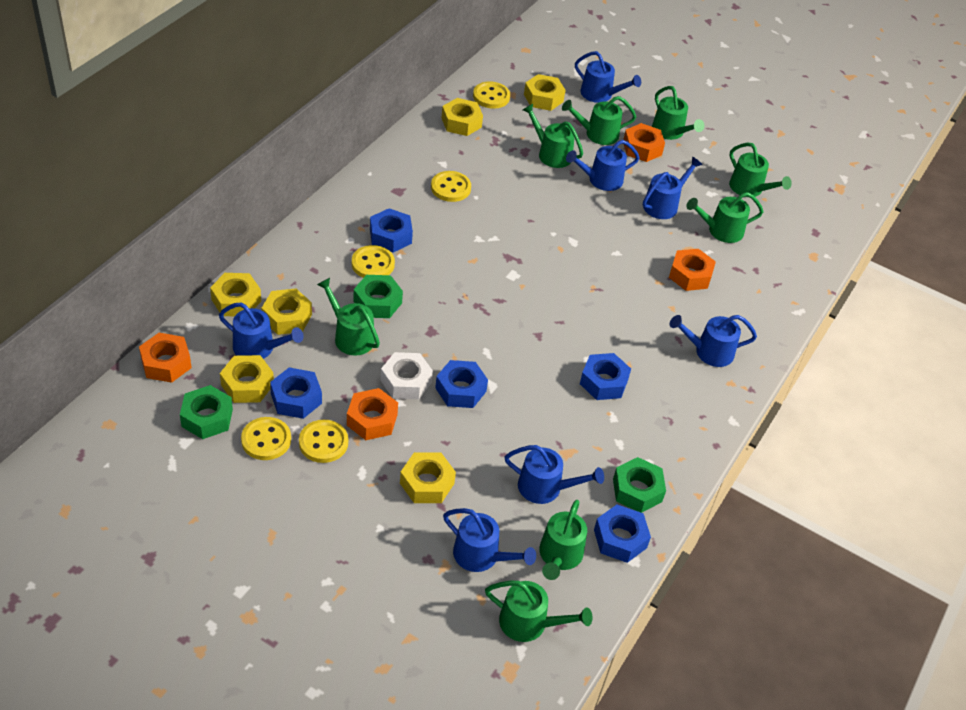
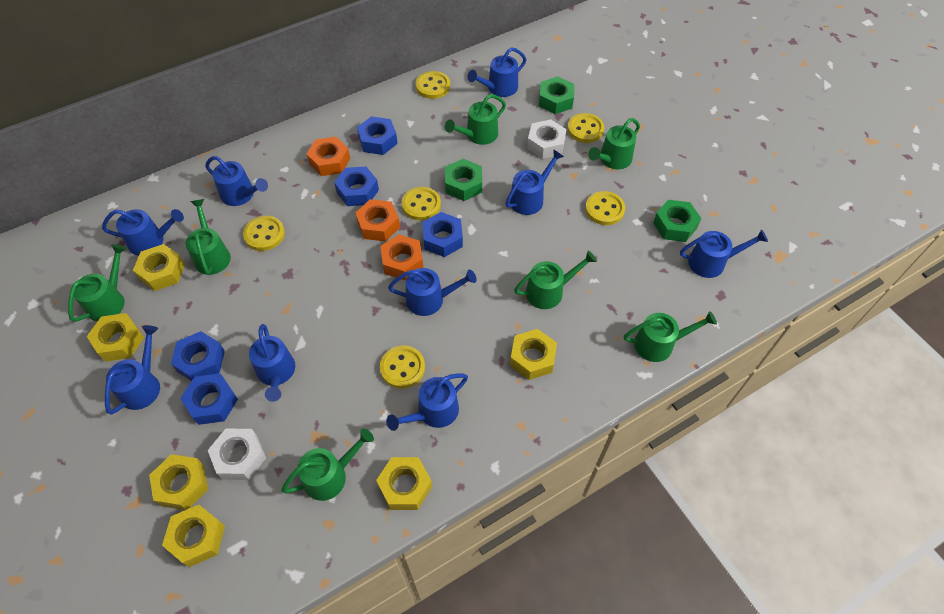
blue watering can: [219,303,303,359] [443,508,536,572] [505,445,604,504] [566,140,640,191] [575,51,641,103] [643,157,703,219] [670,315,757,367] = 7 -> [102,209,184,256] [105,325,160,415] [205,156,268,206] [249,324,295,402] [386,373,468,431] [388,268,477,316] [467,48,527,97] [505,149,564,215] [680,229,768,278] = 9
green watering can: [317,278,380,356] [485,581,593,642] [523,104,583,168] [539,500,587,580] [562,96,636,145] [652,86,704,140] [686,192,763,243] [729,142,792,197] = 8 -> [68,244,127,322] [186,199,231,275] [281,428,374,501] [445,94,506,145] [514,251,597,309] [588,118,640,169] [624,311,717,362] = 7
orange nut: [139,333,192,383] [347,388,398,440] [623,123,665,162] [669,249,716,291] = 4 -> [307,137,350,176] [355,199,400,241] [381,235,423,281] = 3
white nut: [381,352,433,399] = 1 -> [208,428,266,480] [527,119,567,159] = 2
yellow button: [241,417,291,460] [299,420,348,463] [352,245,395,278] [431,171,471,202] [473,81,510,109] = 5 -> [243,216,285,251] [380,345,425,389] [402,187,441,220] [415,71,450,99] [567,113,604,143] [585,191,625,225] = 6

